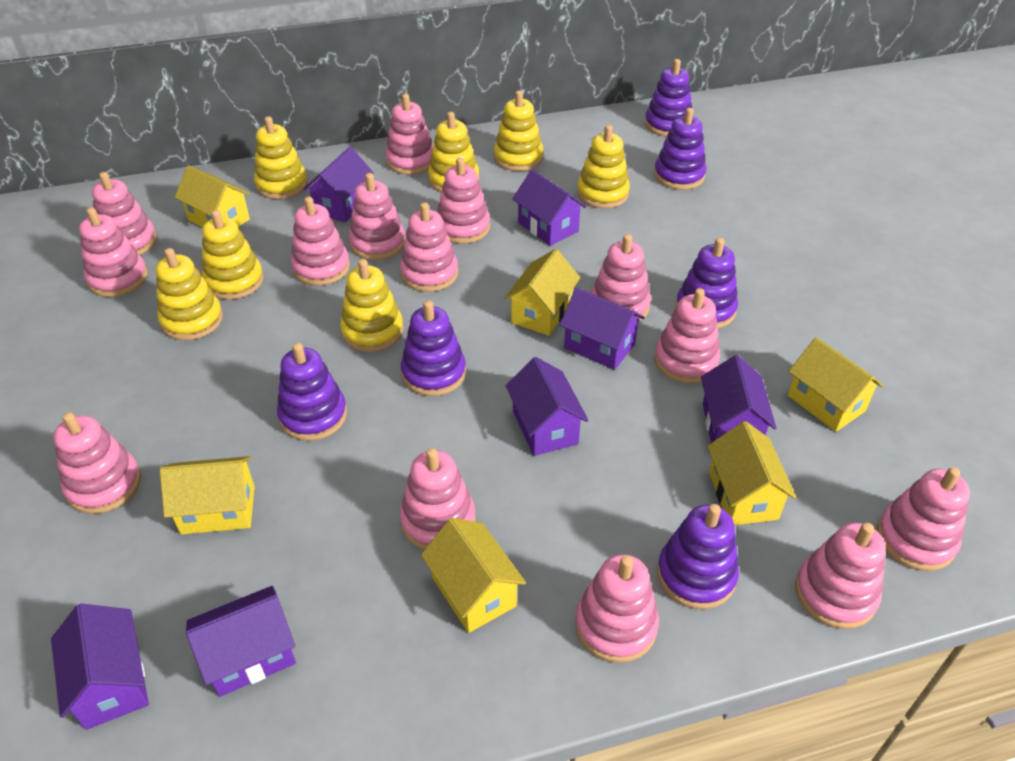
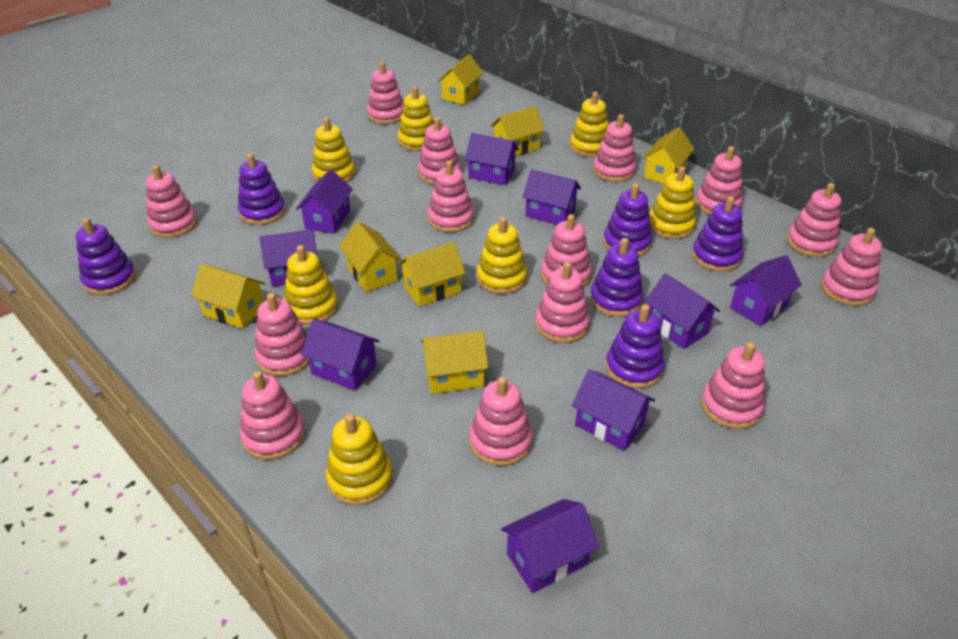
purple house: [51,604,149,730] [186,586,296,697] [303,147,374,222] [506,357,589,456] [512,169,586,246] [560,288,644,370] [701,355,776,443] = 7 -> [259,229,318,287] [296,169,353,234] [301,319,380,391] [465,133,519,185] [501,499,599,593] [522,170,581,225] [572,370,655,451] [645,273,720,349] [730,255,802,326] = 9
yellow house: [160,456,255,535] [175,165,250,227] [421,518,526,633] [504,249,580,336] [707,421,797,525] [788,337,884,432] = 6 -> [191,264,265,329] [339,221,401,292] [398,242,466,307] [421,330,489,394] [437,54,484,105] [490,106,545,156] [642,127,694,184] = 7

